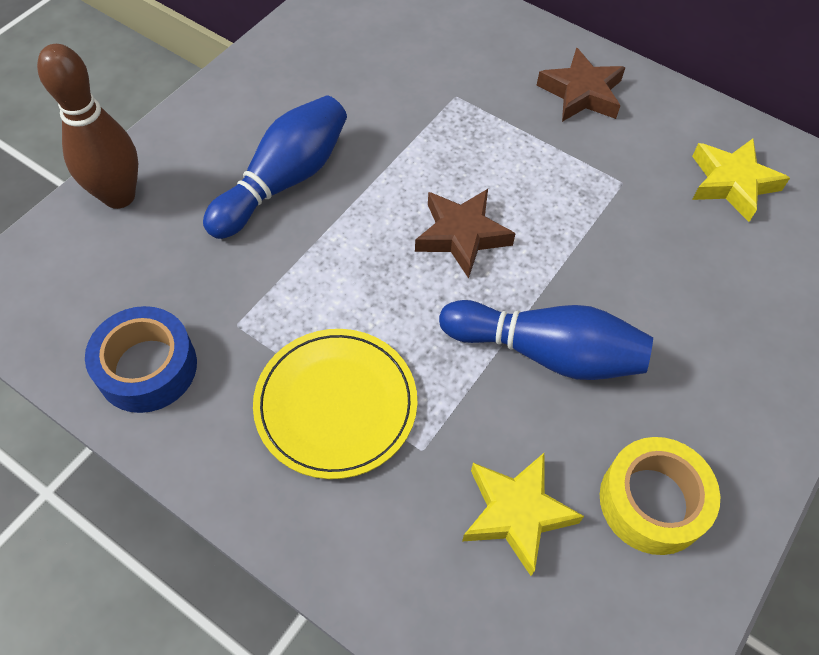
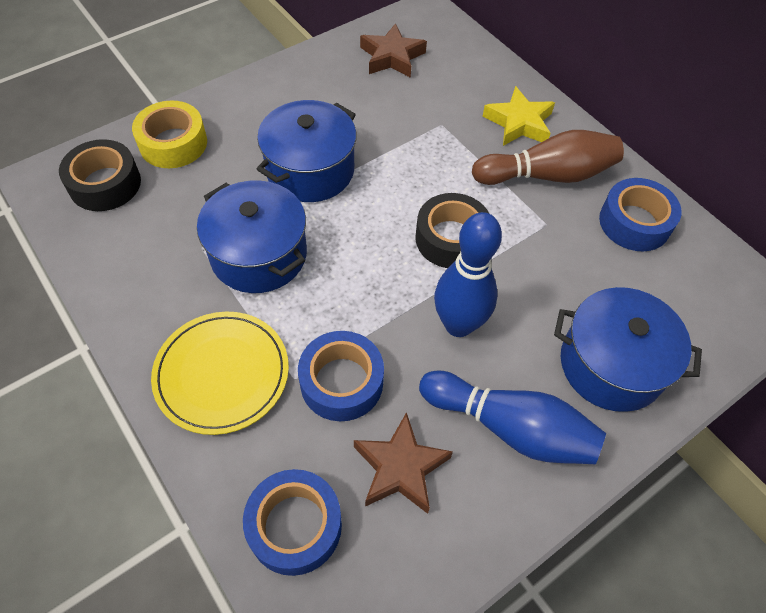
black tape: none = 0 -> [59,139,141,211] [415,193,489,268] = 2
blue pot: none = 0 -> [197,180,307,293] [257,100,356,202] [554,287,702,412] = 3
blue tape: [85,306,197,413] = 1 -> [243,469,342,576] [298,331,384,421] [599,178,682,252] = 3
yellow star: [462,453,584,576] [692,139,790,222] = 2 -> [483,86,555,146] = 1

